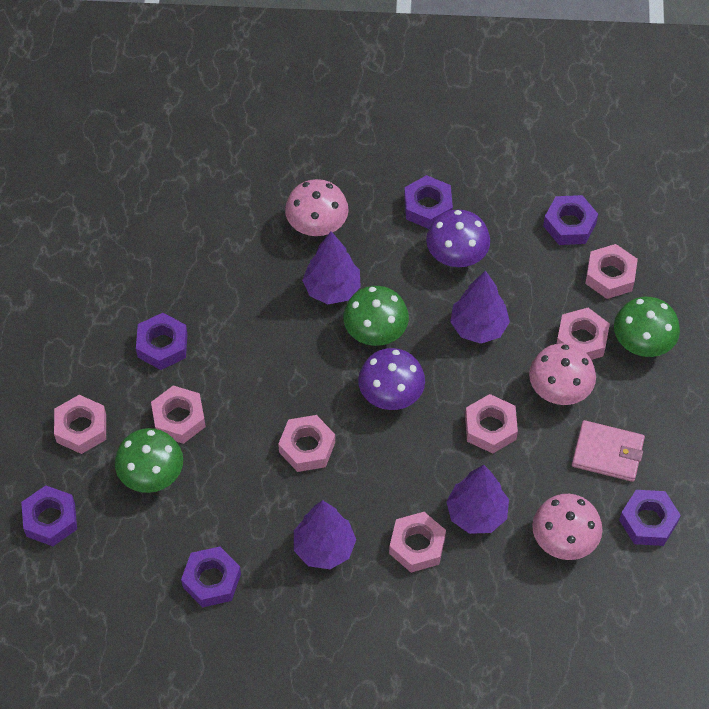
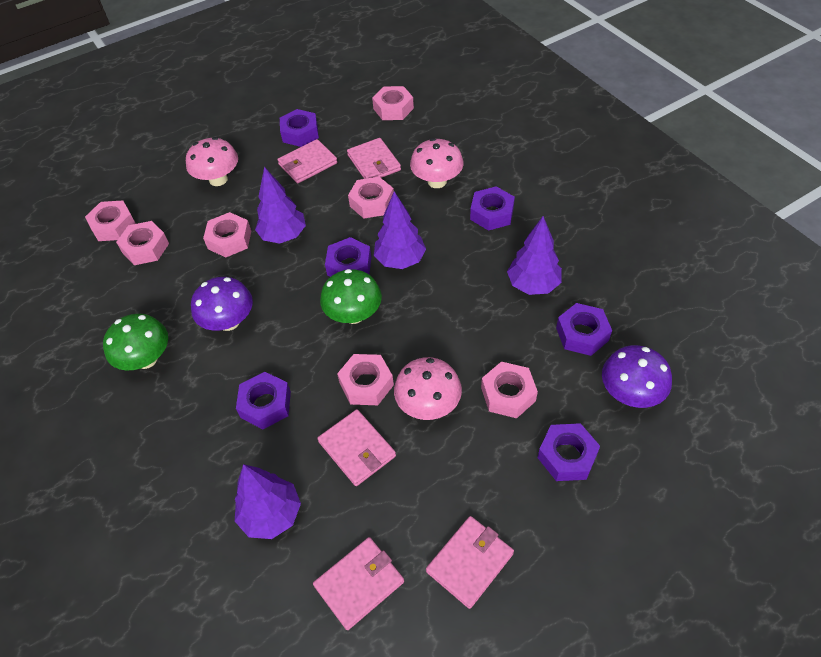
green mushroom: [115,428,183,493] [343,286,409,346] [614,297,680,357] = 3 -> [103,314,168,371] [320,269,382,324] = 2
pink wallet: [572,420,645,482] = 1 -> [277,139,338,184] [313,537,404,630] [317,409,396,486] [347,138,401,179] [426,516,514,609] = 5

